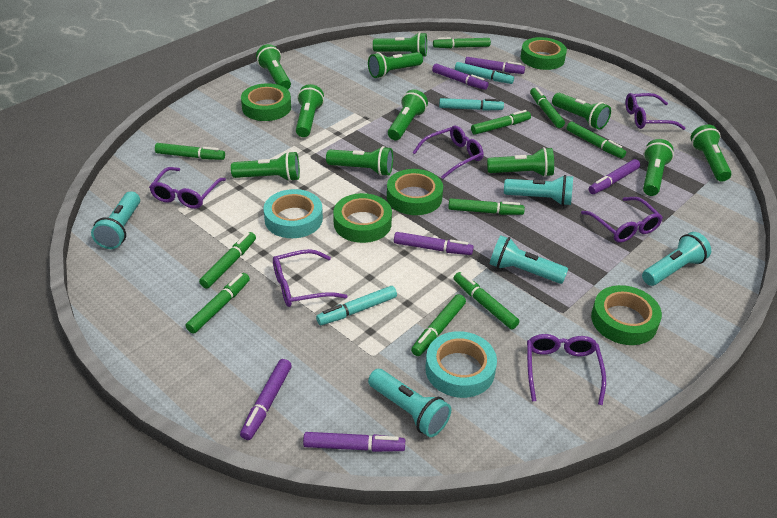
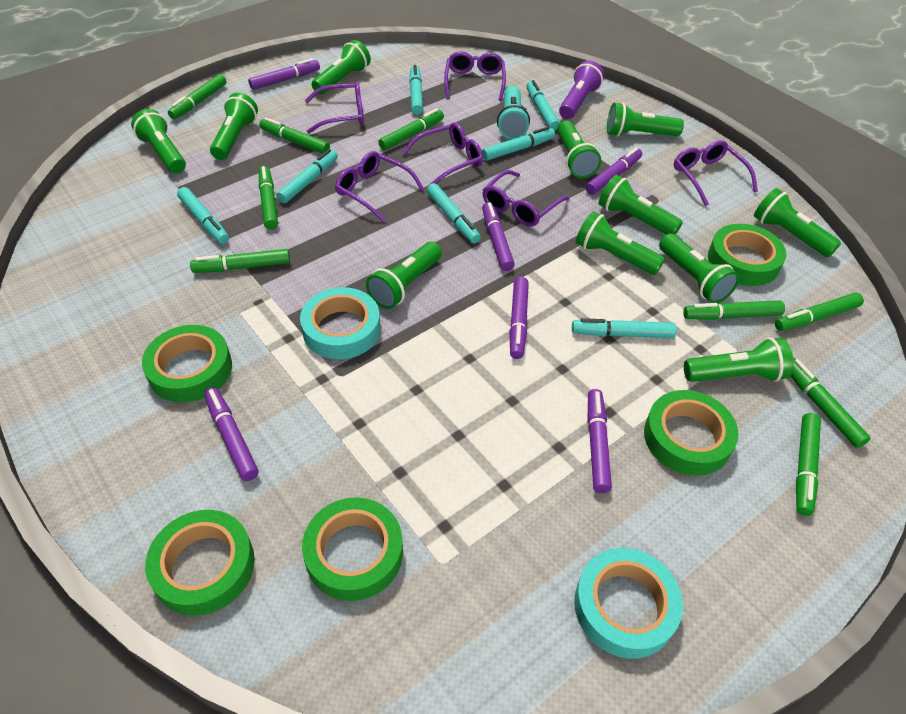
green marker: [155,143,225,160] [186,273,250,334] [199,232,256,289] [411,294,466,356] [433,37,491,48] [448,198,525,215] [454,272,519,329] [471,110,531,135] [530,87,565,128] [566,122,626,158] = 10 -> [168,74,226,119] [190,249,290,273] [259,117,330,154] [259,166,278,230] [378,108,444,150] [683,300,785,320] [775,292,864,331] [791,358,871,448] [796,413,821,516] = 9
purple flashlight: none = 0 -> [559,60,605,119] = 1
turquoise flashlight: [91,191,140,249] [368,369,451,437] [490,235,568,284] [504,175,573,206] [642,232,711,286] = 5 -> [497,86,530,139] = 1
turquoise marker: [316,286,397,325] [439,98,504,111] [455,62,514,84] = 3 -> [177,187,229,244] [277,149,338,203] [409,65,423,115] [427,183,481,243] [482,127,555,161] [526,80,560,131] [572,318,677,338] = 7

